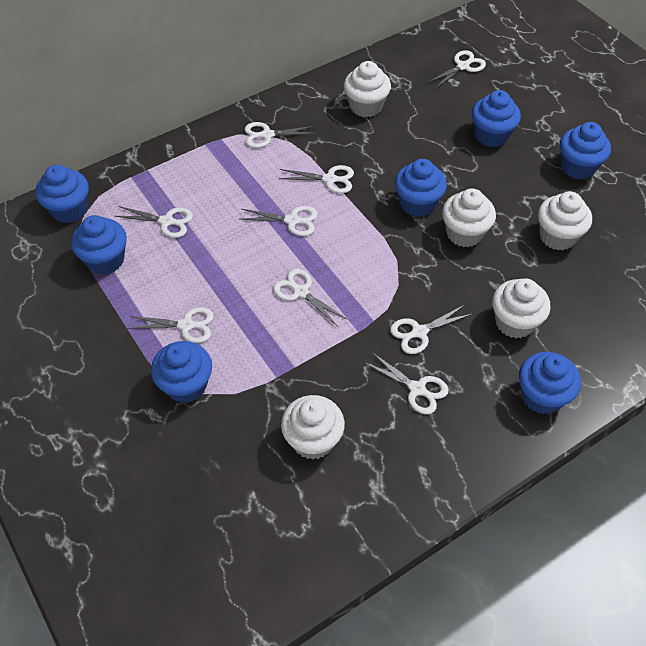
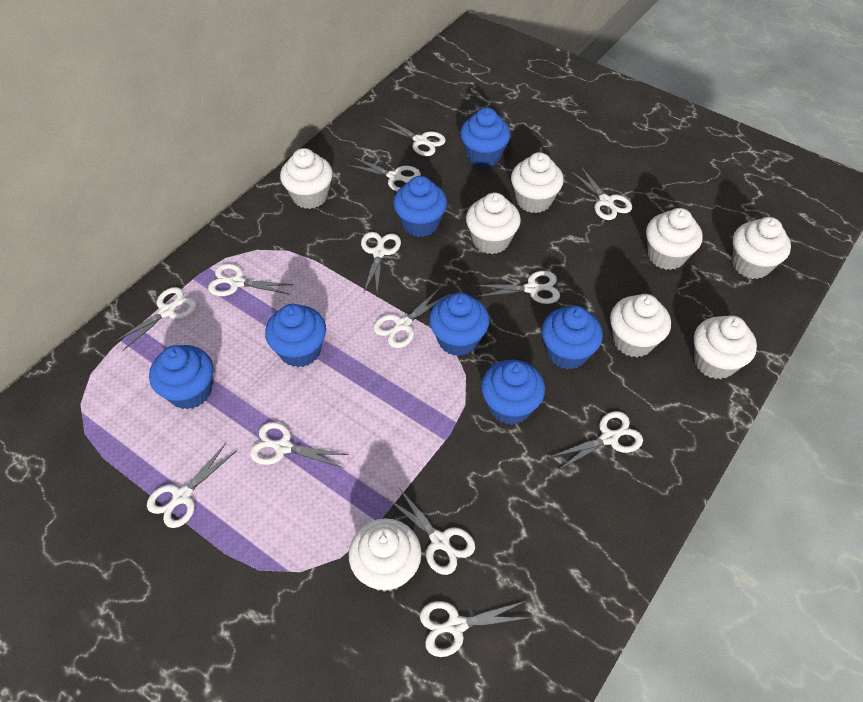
white cupcake: [281,395,345,460] [344,61,391,117] [442,188,496,247] [492,278,551,338] [538,192,592,250] = 5 -> [280,148,333,209] [348,518,422,592] [466,193,521,254] [511,152,564,213] [610,294,671,357] [646,208,703,270] [694,315,757,379] [732,217,791,279] = 8
white scissors: [114,206,193,238] [127,307,214,343] [241,206,318,236] [245,122,317,148] [273,269,348,327] [278,165,354,193] [363,352,449,414] [390,305,472,354] [427,50,486,89] = 9 -> [114,287,197,351] [147,443,237,528] [208,263,294,296] [250,422,349,468] [347,156,421,192] [361,232,401,294] [373,288,450,348] [377,118,446,156] [387,488,475,575] [420,601,529,657] [474,271,560,304] [550,411,643,470] [571,167,632,220] = 13

